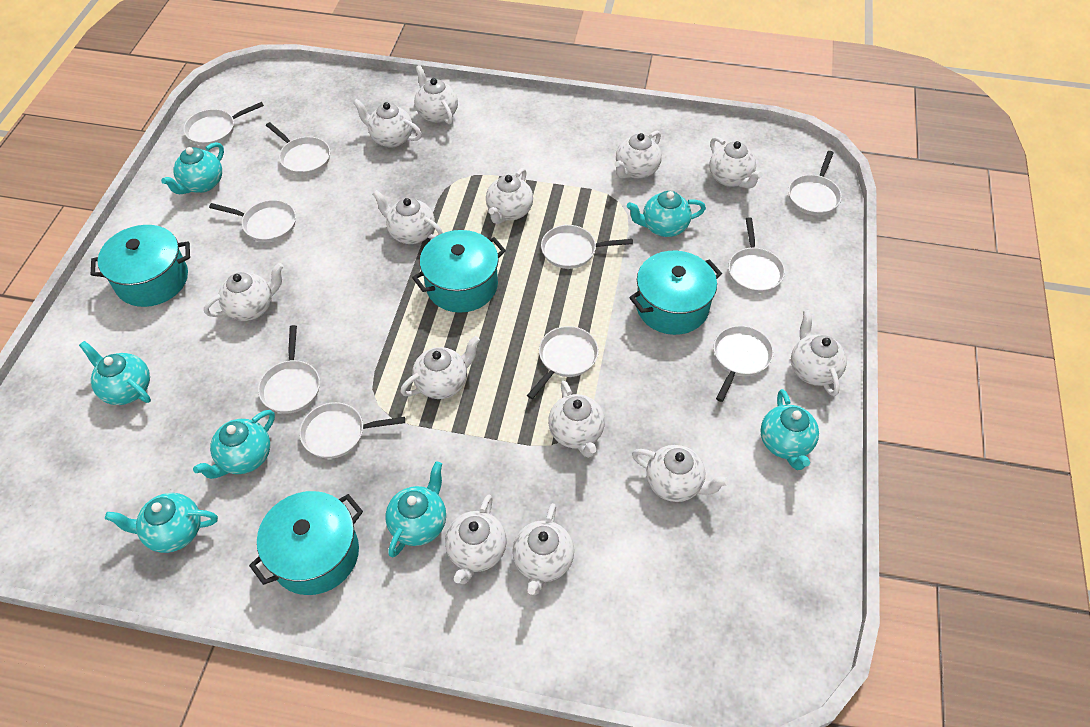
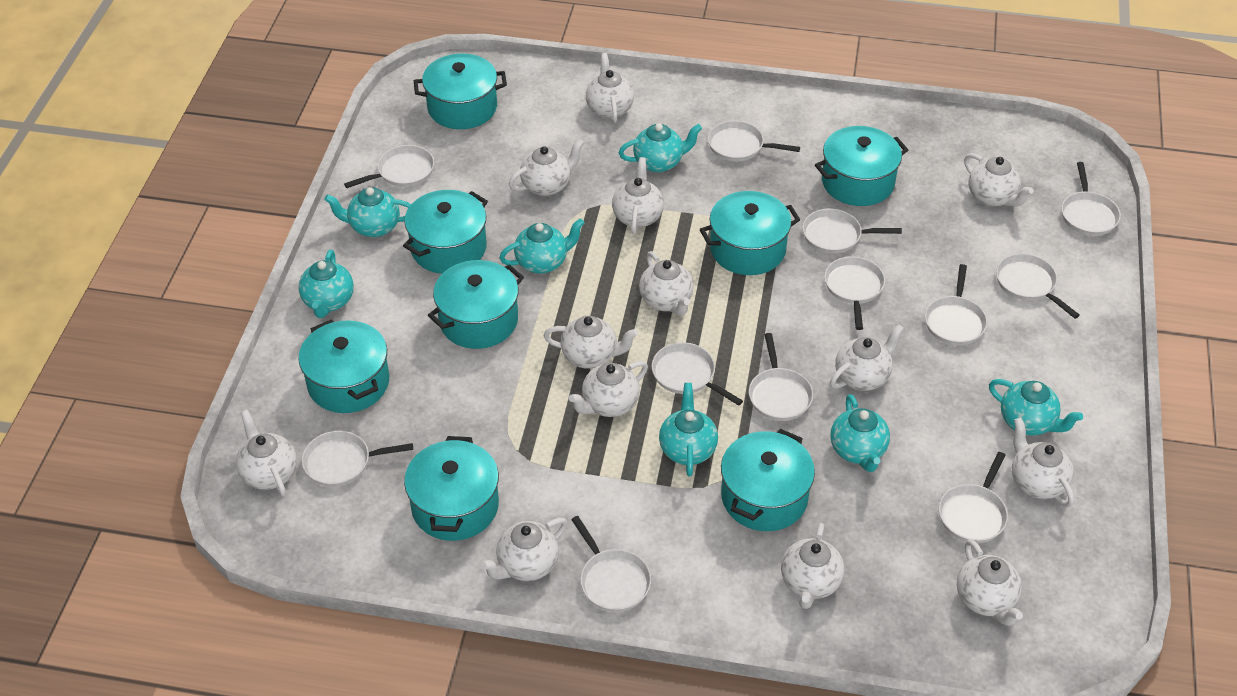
turquoise pot: [91,225,190,307] [249,491,363,595] [412,230,506,313] [629,251,722,335] = 4 -> [298,319,389,413] [403,190,488,274] [404,436,499,541] [414,54,507,129] [428,260,524,349] [700,191,800,275] [721,429,815,531] [815,126,908,206] = 8
white pan: [183,102,264,146] [209,200,296,242] [258,325,320,413] [266,122,330,175] [299,402,405,459] [527,326,599,399] [541,225,633,269] [714,325,774,402] [729,217,785,293] [788,151,842,215] = 10 -> [302,431,413,487] [344,145,434,188] [571,516,651,612] [651,342,743,406] [708,120,800,162] [749,333,813,421] [802,209,902,254] [824,256,885,330] [925,264,987,345] [939,452,1008,543] [996,253,1080,319] [1061,162,1121,236] = 12

